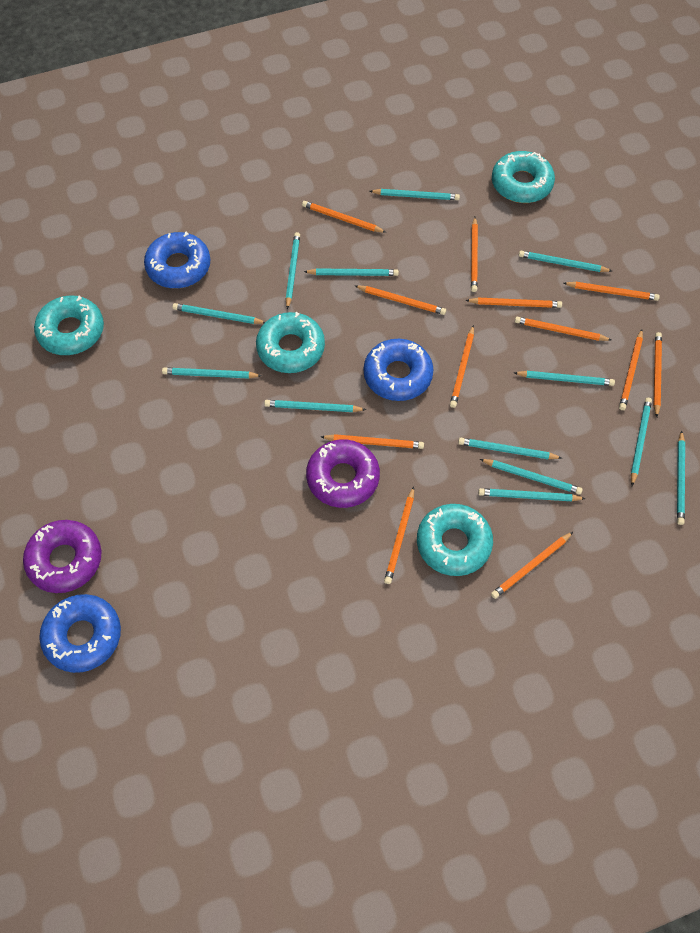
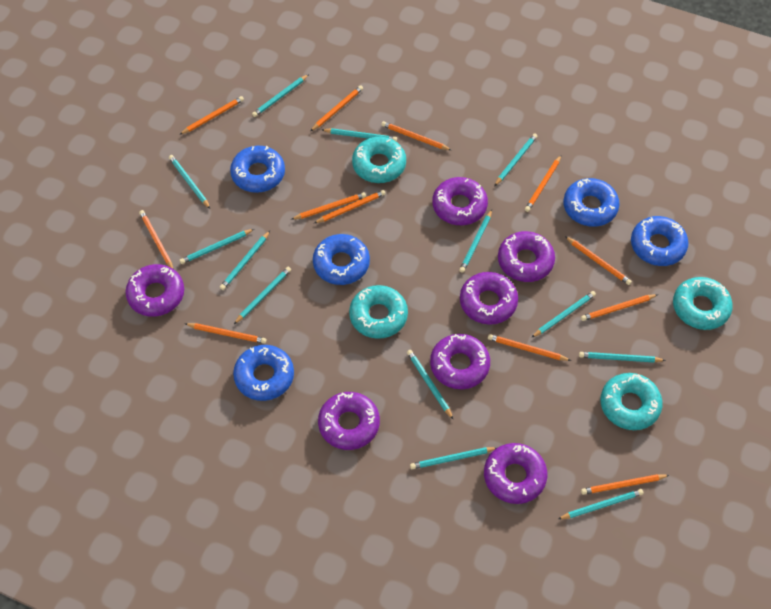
blue donut: [39,594,121,673] [144,232,210,288] [364,339,434,401] = 3 -> [230,146,285,193] [233,345,294,401] [313,234,370,285] [563,178,620,227] [631,216,689,266] = 5
purple donut: [23,520,102,593] [306,439,380,508] = 2 -> [125,264,184,317] [318,392,380,450] [430,334,490,389] [432,177,488,225] [460,272,518,325] [484,443,547,504] [498,231,555,282] = 7

